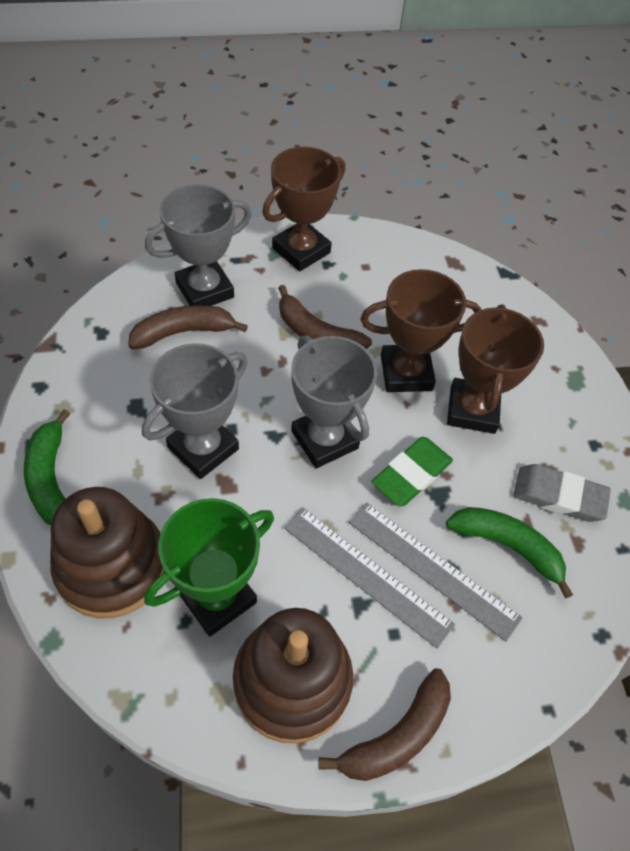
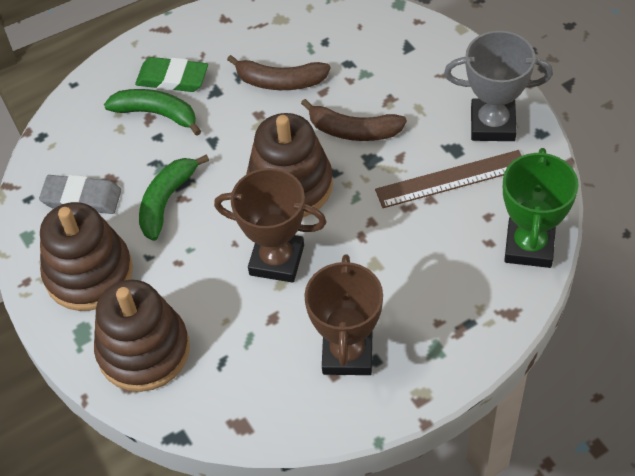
brown banana: [128,305,248,349] [278,285,372,349] [318,668,451,781] = 3 -> [227,55,330,90] [301,99,407,141] = 2
brown ruler: none = 0 -> [375,150,522,208] = 1
brown stacking toy: [50,487,165,618] [233,608,353,743] = 2 -> [40,202,133,311] [94,280,190,392] [246,113,333,217] = 3
brown trophy: [262,147,345,271] [360,269,482,392] [447,304,544,434] = 3 -> [214,168,327,283] [304,254,383,375] = 2
grey ruler: [284,507,455,649] [349,503,523,642] = 2 -> none = 0
grey trophy: [142,343,248,479] [145,184,252,306] [291,335,377,468] = 3 -> [444,31,553,141] = 1

